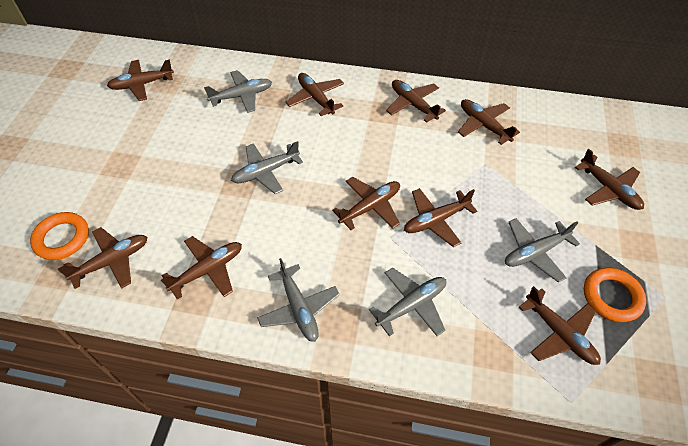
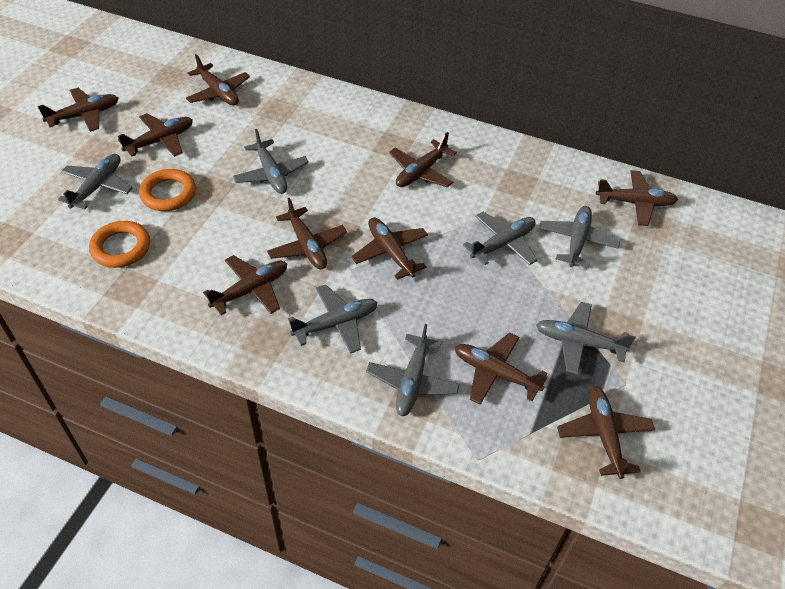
grey plane: [204,70,272,113] [231,141,303,194] [257,258,340,342] [369,268,446,336] [505,218,580,282] = 5 -> [58,154,133,210] [233,129,309,194] [288,284,378,354] [366,324,460,416] [463,212,537,265] [536,302,636,375] [539,206,620,268] = 7

